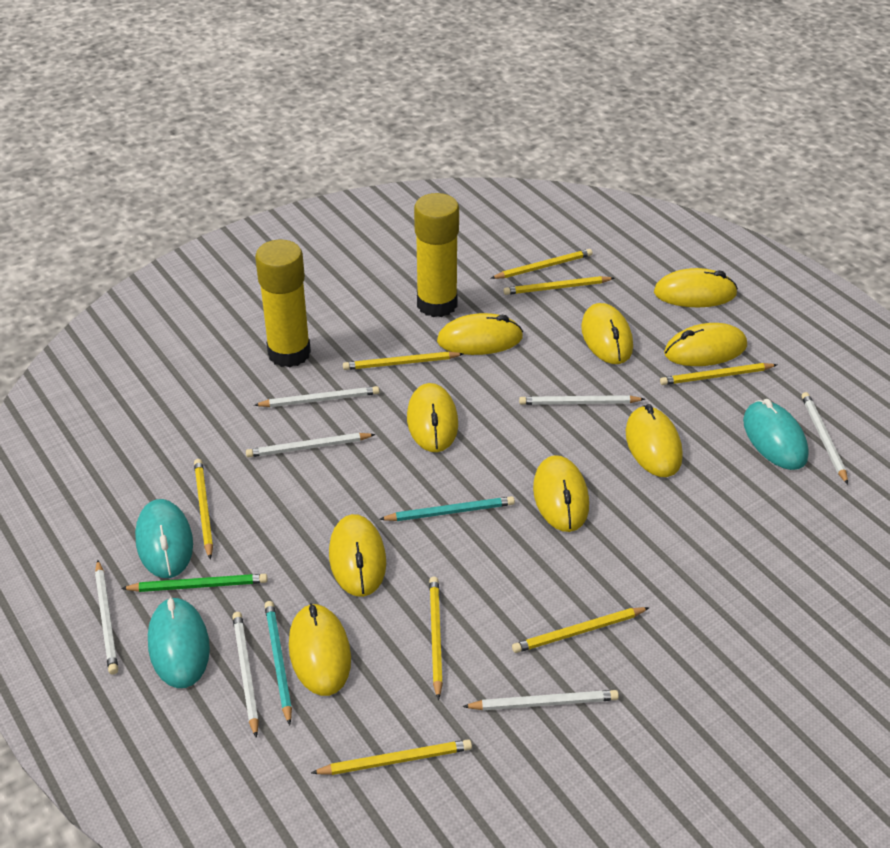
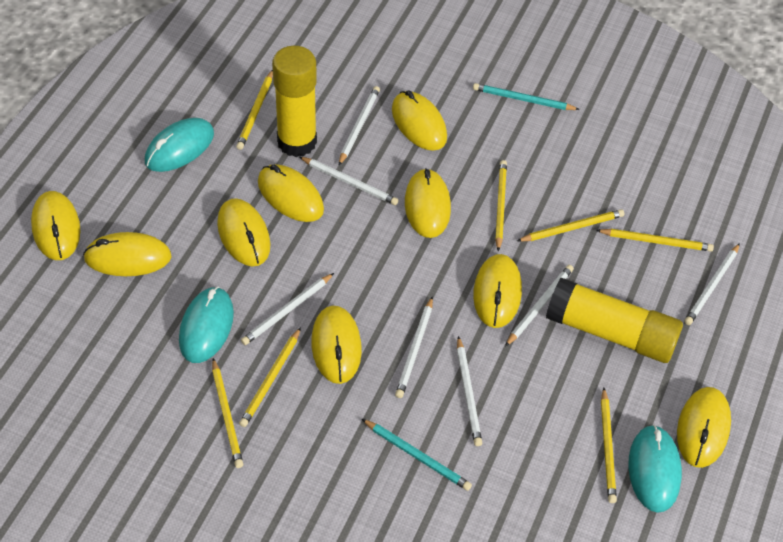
green pencil: [121,574,268,592] = 1 -> none = 0
yellow pencil: [194,459,213,560] [311,739,472,775] [343,352,463,370] [429,577,443,700] [491,249,592,279] [503,276,614,295] [512,607,650,653] [660,363,777,385] = 8 -> [212,358,243,468] [236,70,273,150] [239,327,301,427] [495,160,507,252] [517,209,624,242] [596,229,714,252] [601,388,617,503] = 7

